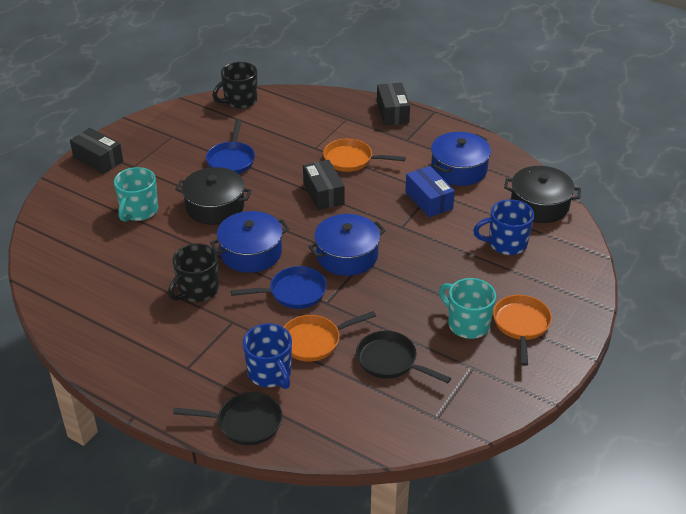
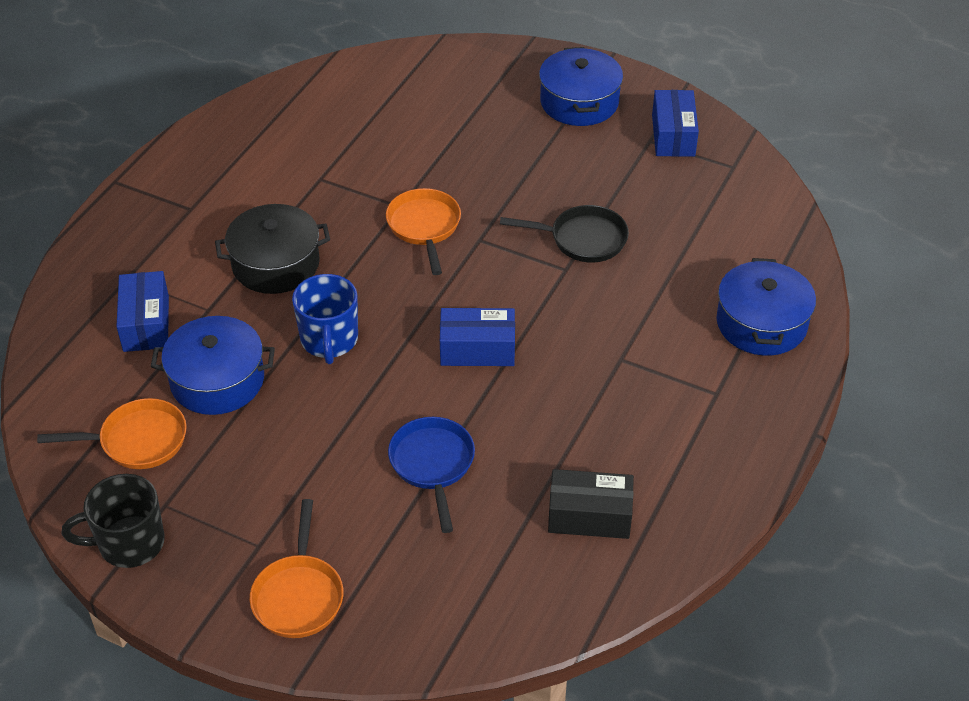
black box: [70,128,123,174] [303,160,345,210] [377,83,410,125] = 3 -> [548,469,634,539] = 1
black mug: [168,243,219,302] [213,62,257,109] = 2 -> [62,474,165,568] = 1
black pan: [173,392,282,445] [356,331,451,383] = 2 -> [500,205,629,263] = 1
black pot: [175,167,252,225] [504,166,581,223] = 2 -> [215,204,330,294] = 1
blue box: [405,166,455,217] = 1 -> [116,271,169,352] [440,308,515,366] [652,90,699,157] = 3
blue mug: [243,323,292,389] [473,199,534,255] = 2 -> [292,274,358,364] = 1
blue pan: [206,119,255,174] [231,266,327,309] = 2 -> [388,417,475,533] = 1
turquoise mug: [114,167,158,222] [439,278,496,339] = 2 -> none = 0

